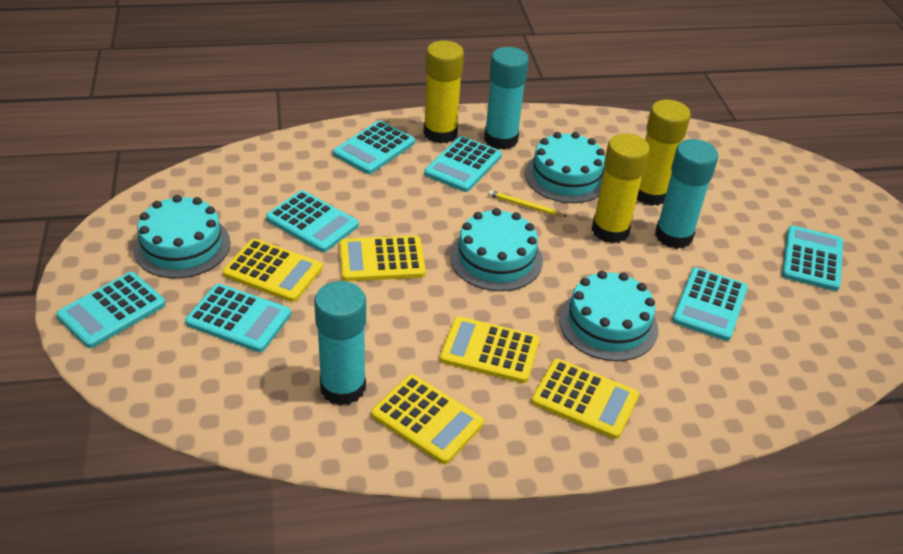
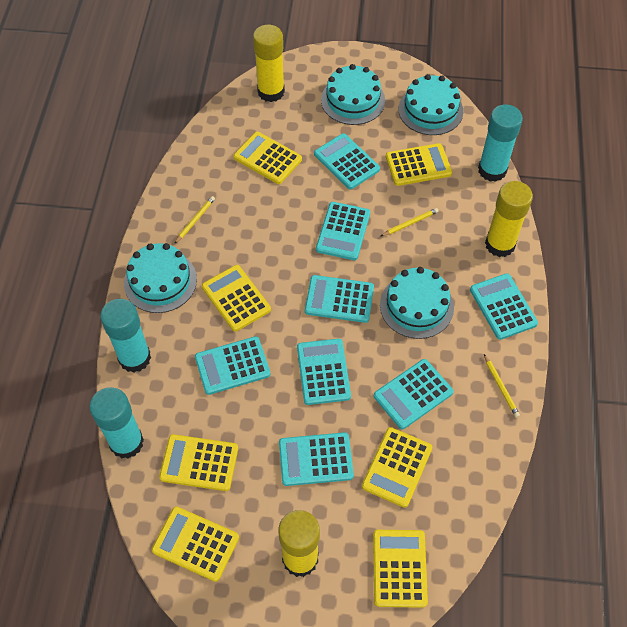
turquoise calculator: [56,272,166,348] [185,284,291,352] [266,190,359,252] [333,120,415,174] [424,136,502,192] [672,268,748,341] [782,225,843,291] = 7 -> [195,336,271,395] [279,432,354,486] [297,339,351,405] [305,275,374,323] [314,133,380,189] [316,202,370,260] [374,359,454,429] [470,273,538,340] = 8
yellow calculator: [223,238,323,302] [339,236,426,281] [371,374,484,464] [440,316,540,383] [531,359,639,439] = 5 -> [152,507,239,582] [159,434,238,491] [202,265,271,332] [233,132,302,184] [362,427,432,508] [373,530,428,608] [386,143,452,186] = 7
yellow pencil: [488,190,567,217] = 1 -> [174,196,215,244] [381,208,439,236] [484,354,520,418] = 3

